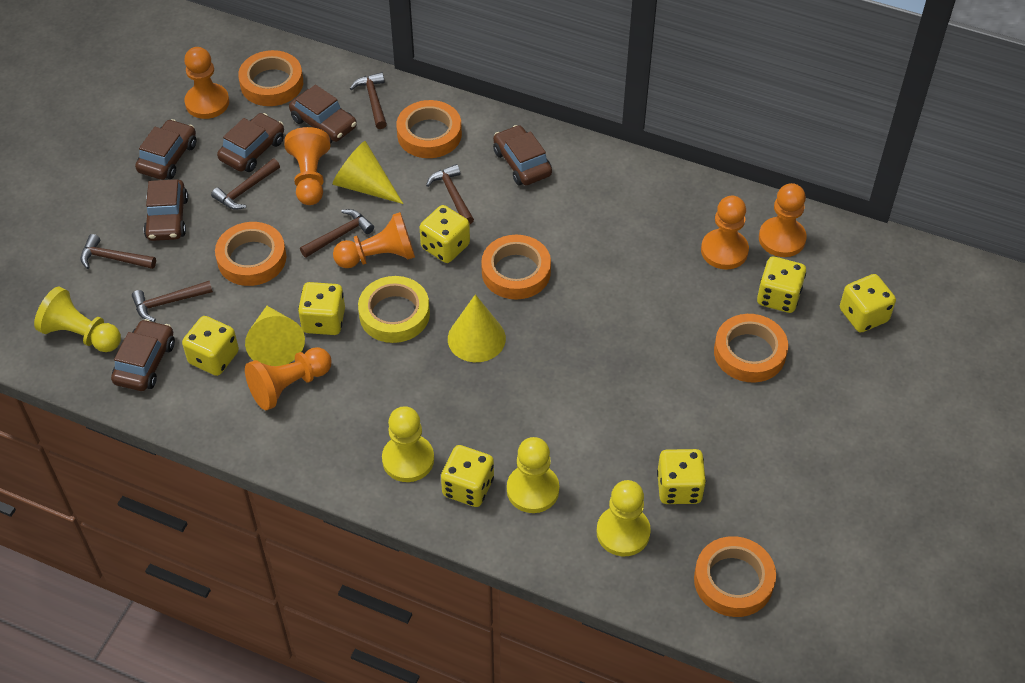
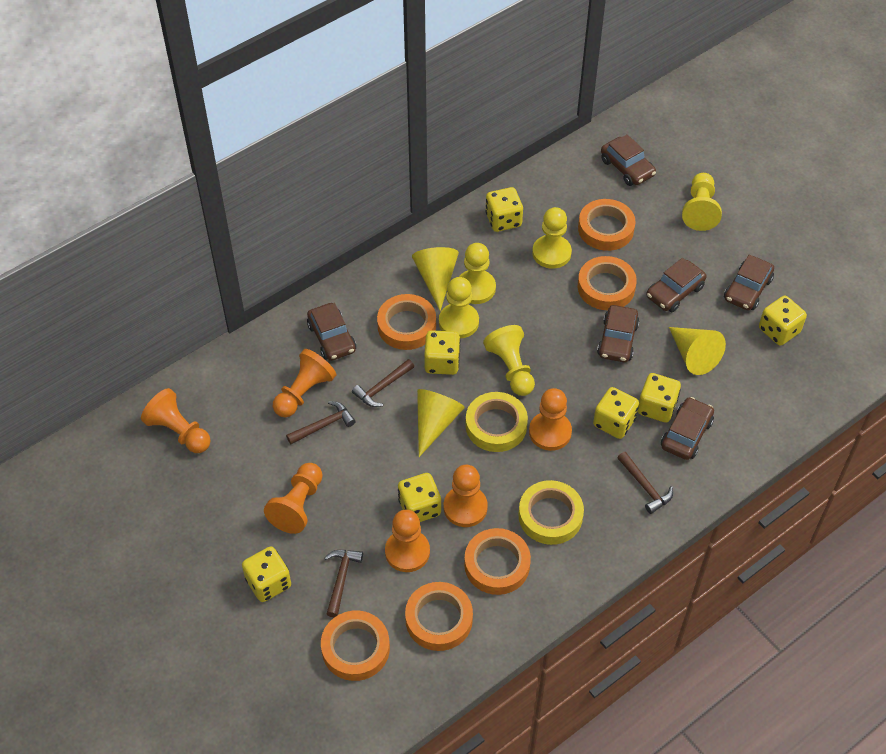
brown hammer: [81,234,156,269] [132,281,213,322] [211,159,280,210] [300,209,374,258] [350,72,387,129] [426,164,474,224] = 6 -> [286,401,356,444] [324,550,363,617] [352,359,414,407] [617,452,673,514] = 4
yellow pawn: [34,287,121,352] [382,406,434,482] [507,437,559,513] [597,480,651,556] = 4 -> [439,277,479,339] [459,243,496,304] [483,325,535,396] [532,207,572,269] [682,173,722,231] = 5
yellow tape: [358,276,430,343] = 1 -> [466,392,528,452] [518,480,584,545] = 2

